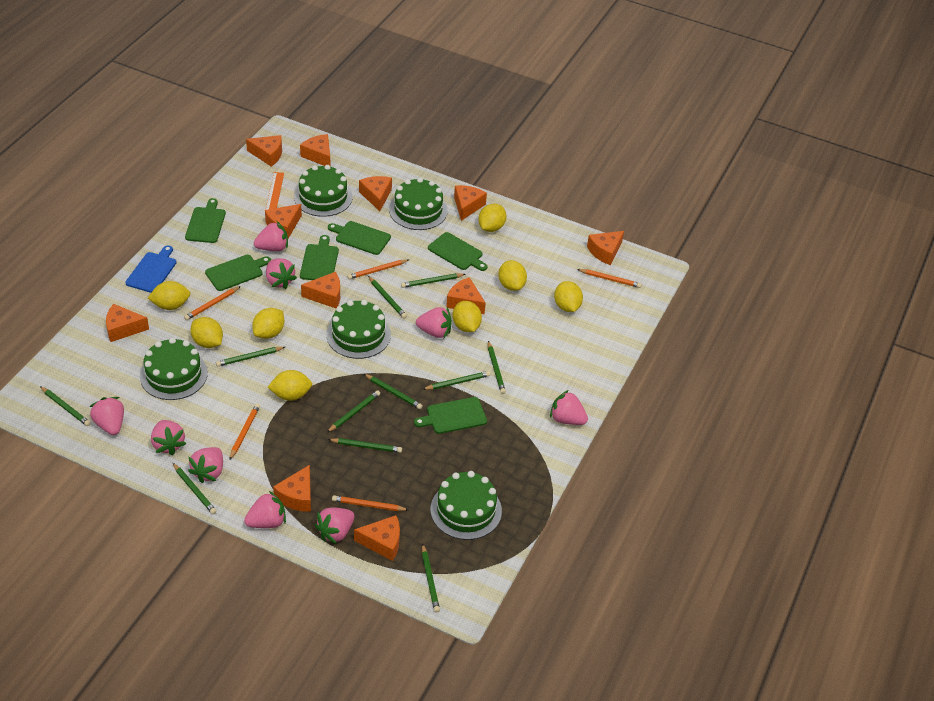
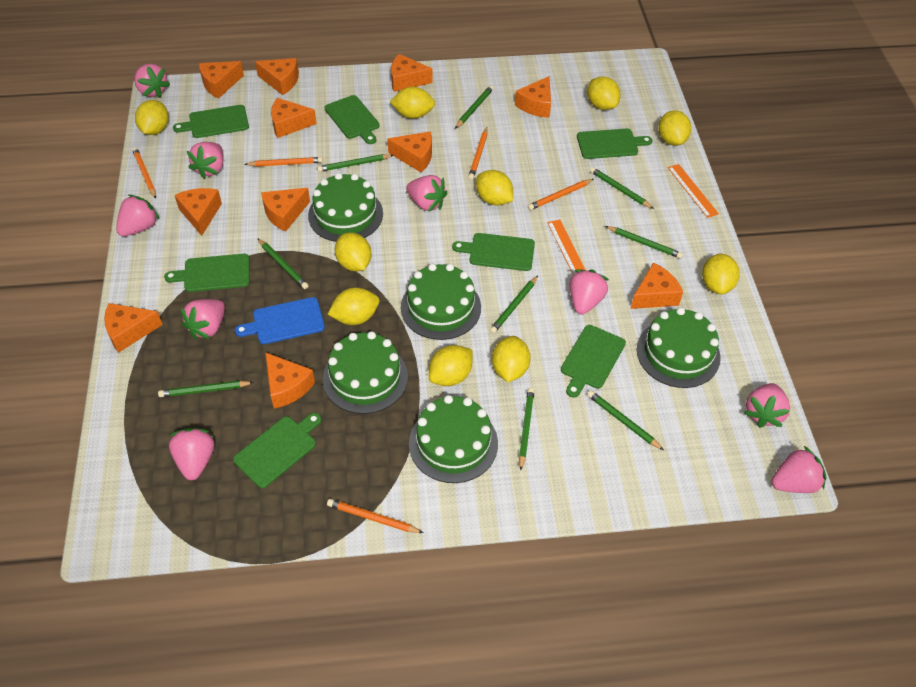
green cutting board: [185,198,226,243] [205,255,271,291] [300,235,339,280] [328,221,391,255] [414,397,487,434] [428,232,487,271] = 6 -> [164,254,250,292] [173,105,249,138] [233,413,322,488] [324,95,380,144] [452,233,535,271] [561,325,626,398] [577,128,652,159] = 7
green pencil: [40,386,91,426] [173,463,217,514] [216,347,285,366] [327,390,380,432] [328,438,402,453] [364,374,423,409] [368,276,407,318] [401,273,465,288] [422,543,440,613] [423,371,490,390] [488,341,506,394] = 11 -> [158,380,254,397] [258,239,309,289] [317,154,393,172] [455,85,494,129] [490,276,538,334] [519,388,534,471] [587,391,664,450] [590,167,654,209] [605,226,683,259] = 9
orange ruler: [266,172,284,210] = 1 -> [547,220,585,275] [668,164,719,218] = 2
yellow lemon: [148,281,190,310] [191,317,223,348] [252,308,284,339] [268,370,312,401] [453,301,482,332] [478,204,507,232] [498,260,527,291] [554,281,583,312] = 8 -> [135,100,169,135] [328,287,379,325] [335,232,372,271] [390,87,435,119] [429,345,473,386] [476,170,513,206] [492,336,531,382] [588,76,620,110] [658,110,691,146] [702,254,740,295] = 10

